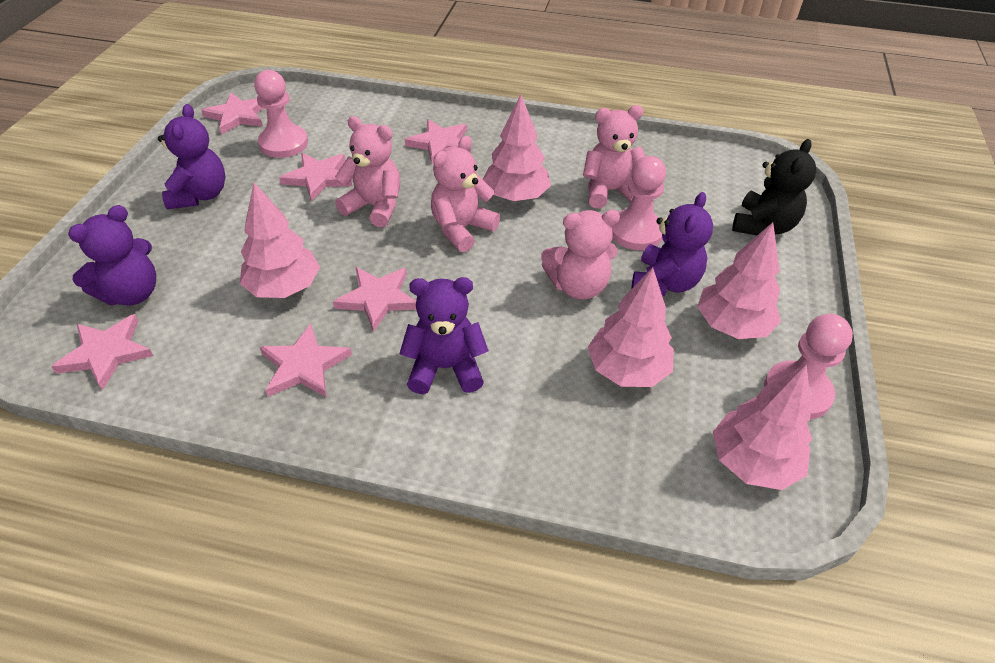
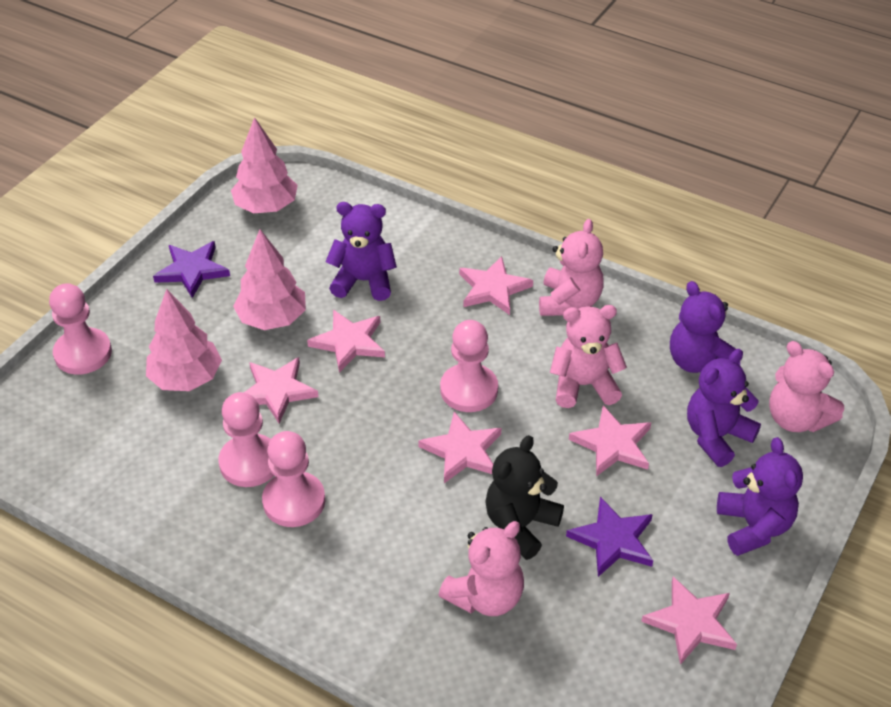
pink pawn: [254,70,308,158] [612,156,666,250] [764,314,853,419] = 3 -> [49,283,112,375] [218,392,274,487] [262,431,325,527] [440,320,498,412] = 4
pink tree: [240,183,320,298] [483,94,551,201] [588,267,674,387] [697,222,781,339] [713,364,812,490] = 5 -> [146,289,222,391] [231,117,298,213] [233,229,306,330] = 3
purple star: none = 0 -> [153,241,230,298] [566,497,653,577] = 2

